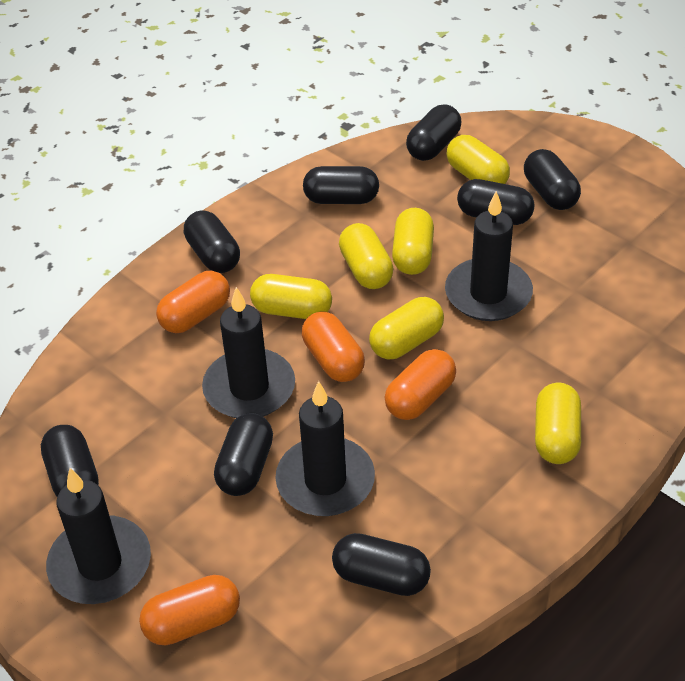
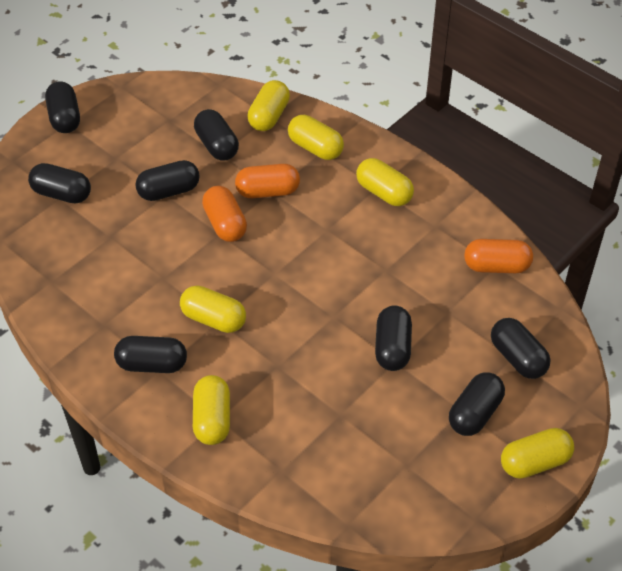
black candle: [46,468,151,604] [202,287,295,418] [275,381,375,516] [445,191,533,321] = 4 -> none = 0
orange capsule: [139,575,240,646] [156,271,230,333] [302,311,365,382] [385,349,456,420] = 4 -> [202,186,247,242] [235,164,300,198] [464,239,533,273] = 3

